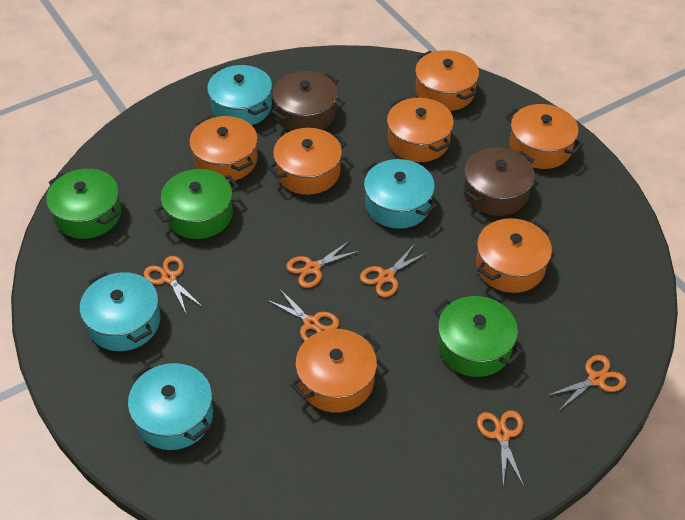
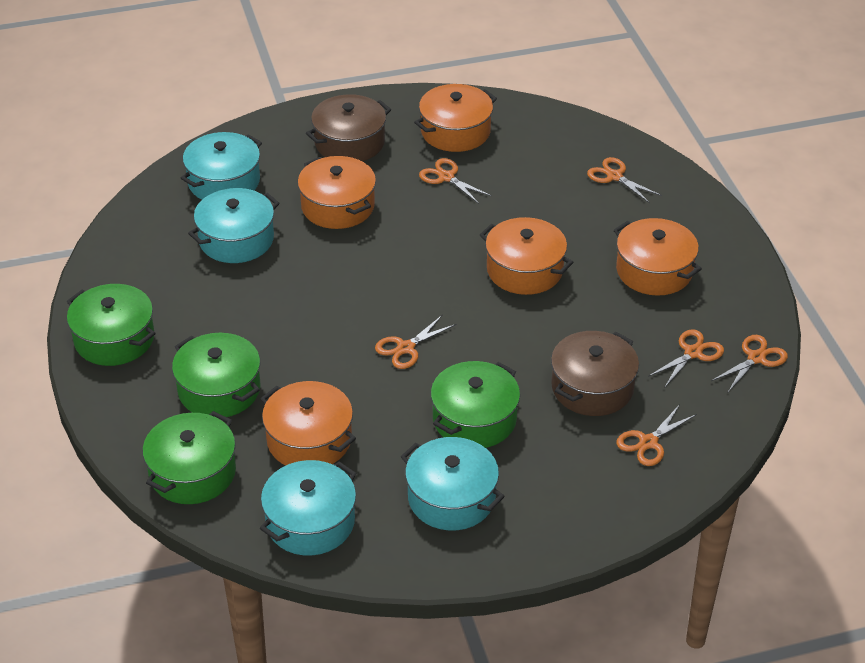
green pot: [46,169,121,239] [154,169,239,239] [434,296,522,377] = 3 -> [67,284,156,366] [142,411,236,504] [172,333,260,417] [431,361,520,448] = 4
orange pot: [189,116,258,182] [268,128,347,195] [291,329,381,412] [387,97,454,162] [415,50,479,111] [476,218,552,293] [505,104,583,169] = 7 -> [261,381,356,466] [298,156,376,229] [414,84,497,152] [480,217,573,295] [614,218,702,296] = 5

